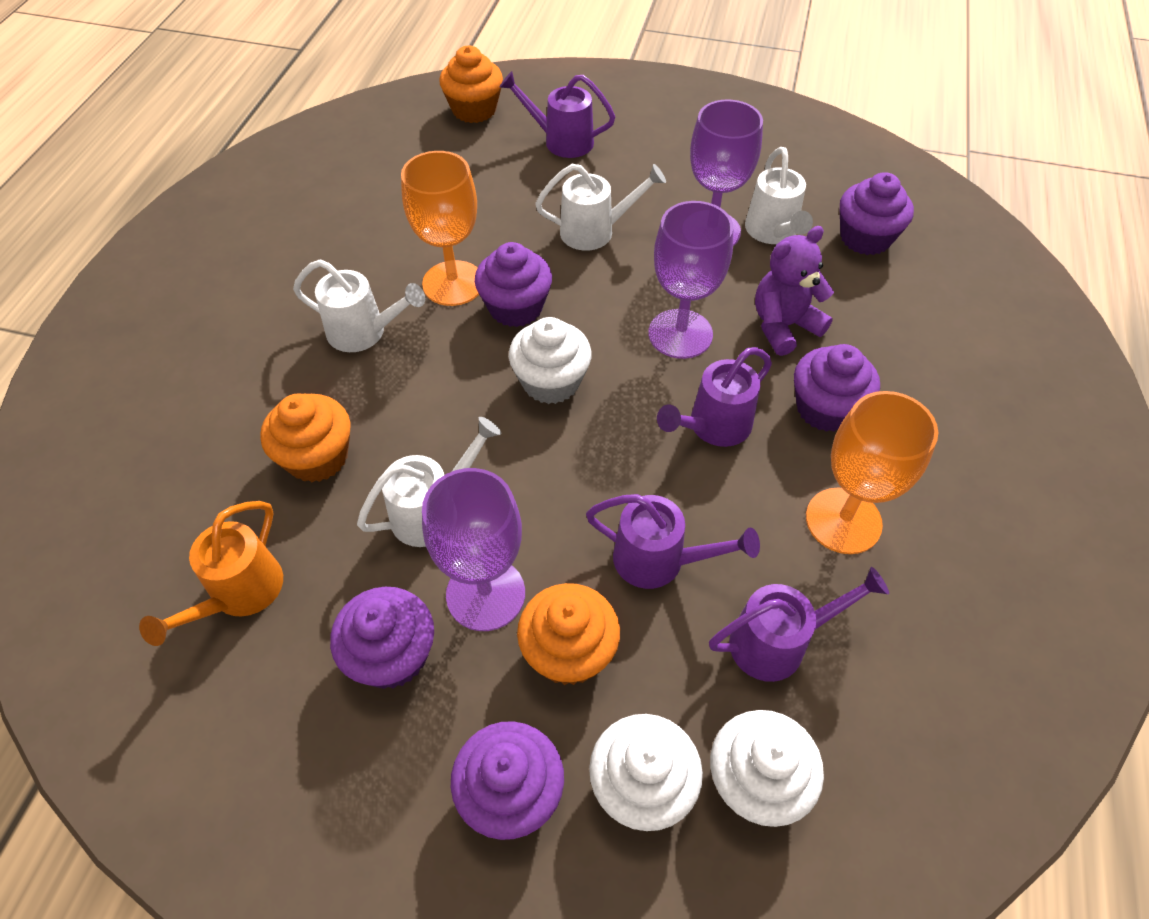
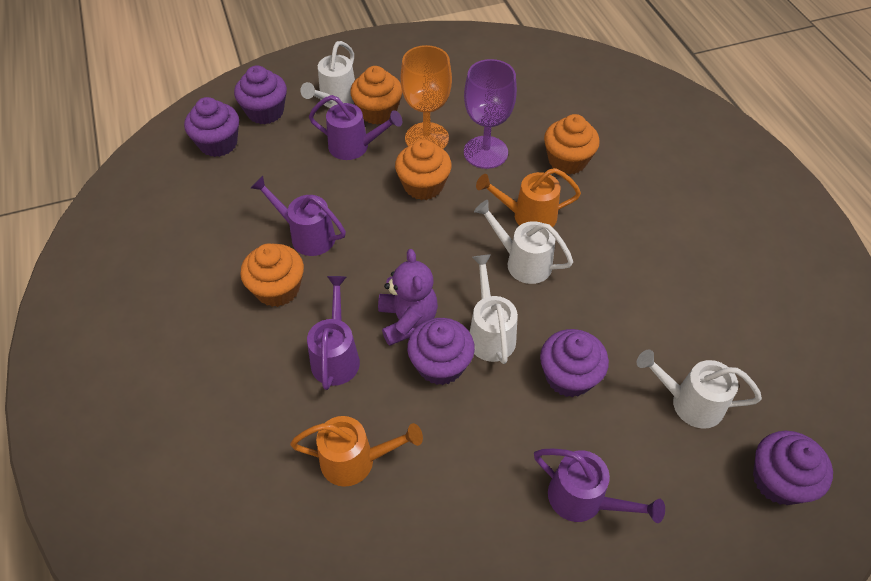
orange cupcake: [260,393,350,482] [439,46,503,123] [517,583,620,685] = 3 -> [240,243,304,307] [350,66,402,125] [395,139,452,200] [544,114,600,175] = 4
orange goblet: [401,151,479,306] [806,391,939,554] = 2 -> [400,45,452,149] = 1
orange watering can: [139,501,283,646] = 1 -> [290,416,423,487] [476,168,581,227] = 2
purple goblet: [422,468,525,631] [649,201,733,359] [690,100,763,246] = 3 -> [464,59,517,169] = 1
white cupcake: [509,317,591,404] [589,714,703,831] [710,710,824,827] = 3 -> none = 0

